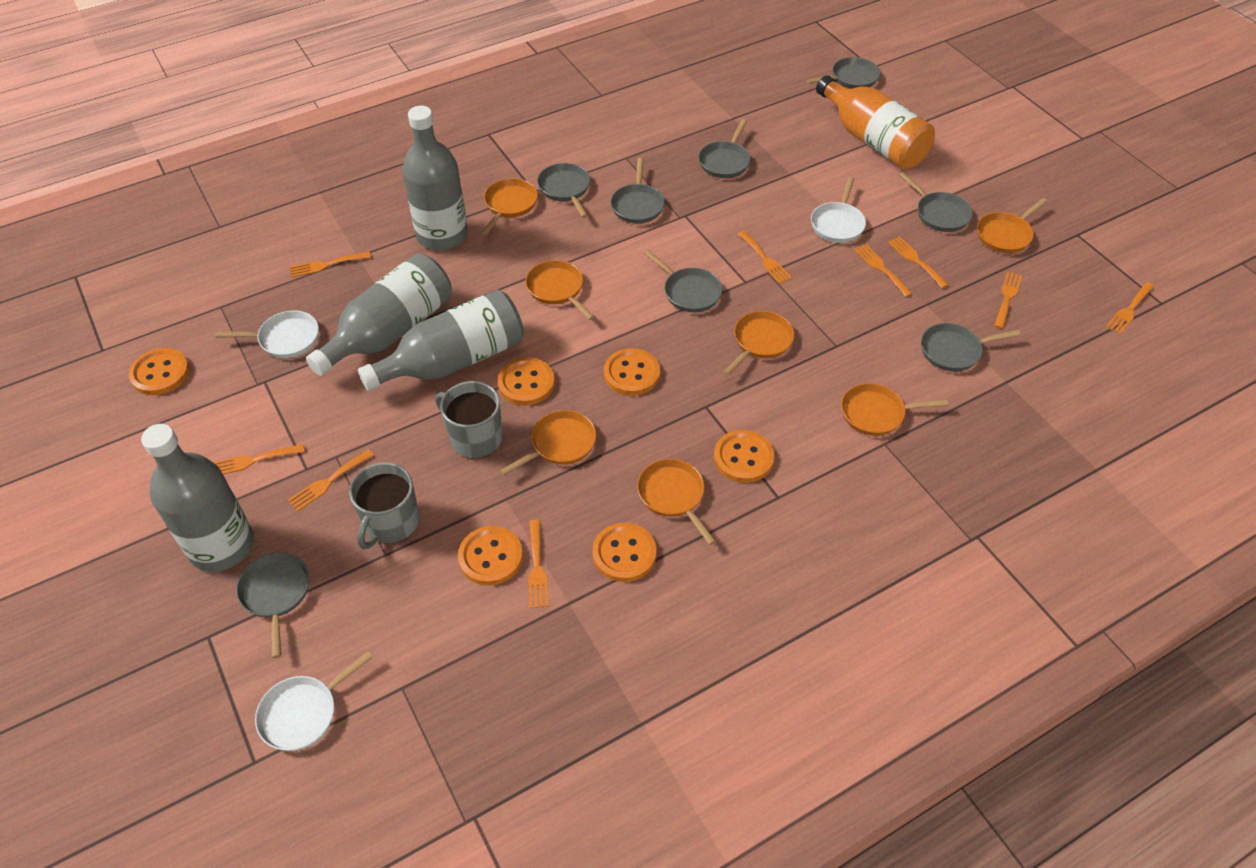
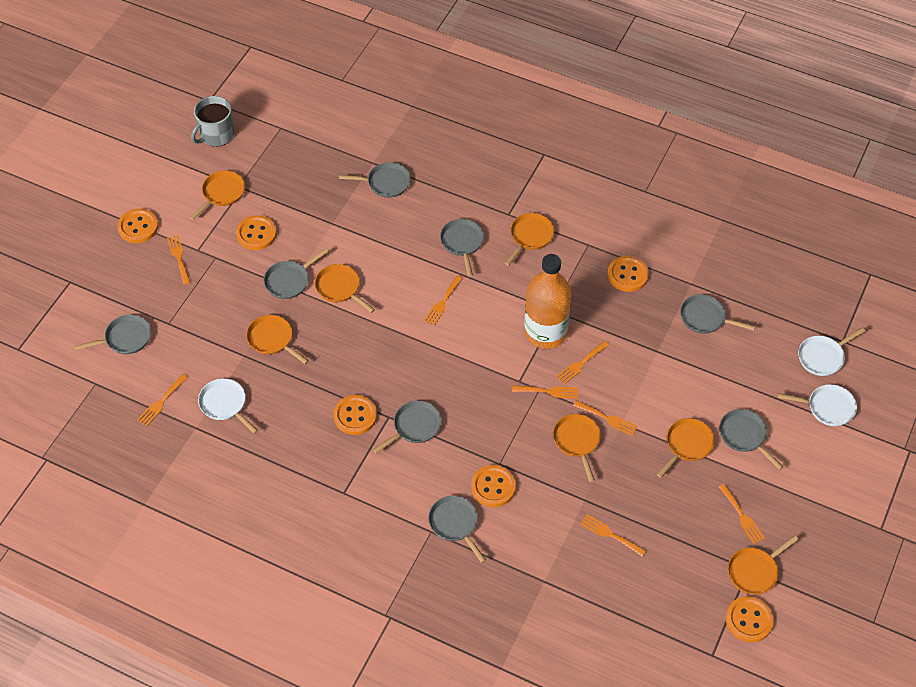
grey bottle: [141,424,254,572] [306,253,452,376] [358,290,524,391] [402,106,468,251] = 4 -> none = 0
grey mug: [349,462,419,549] [435,381,503,459] = 2 -> [191,96,234,147] = 1
orange fork: [213,444,305,475] [288,449,374,512] [290,252,371,278] [528,520,549,609] [738,231,792,284] [854,244,913,297] [888,236,948,288] [994,271,1022,329] [1106,282,1154,334] = 9 -> [137,374,188,426] [167,235,190,285] [424,275,463,326] [512,386,579,399] [556,341,609,384] [573,400,638,436] [580,514,646,557] [719,484,765,544] = 8

